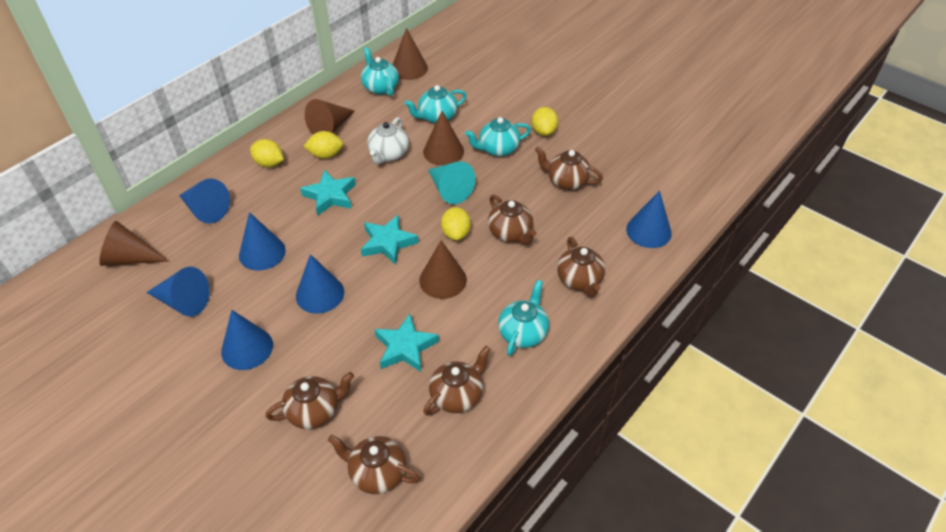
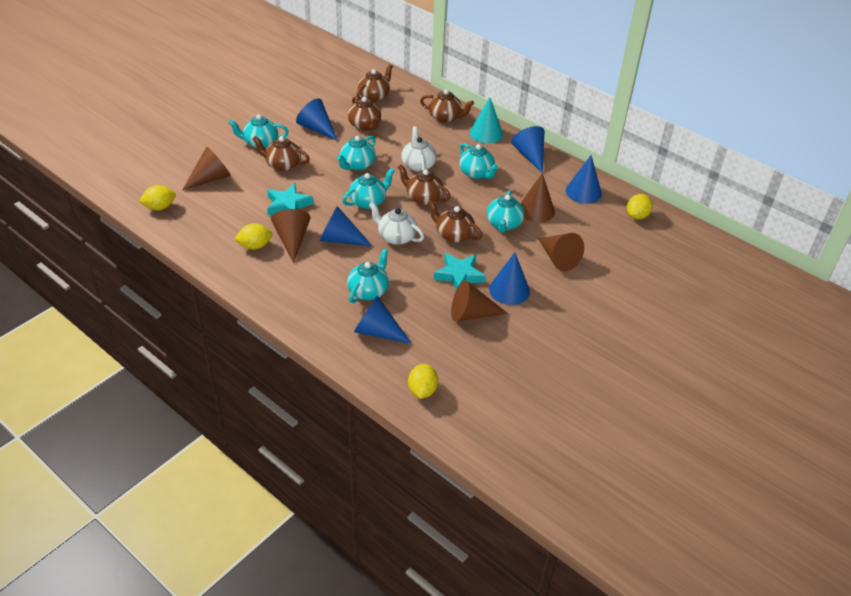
turquoise star: [300,170,356,216] [361,214,419,265] [374,314,439,372] = 3 -> [267,183,313,216] [434,253,486,290] = 2
turquoise teapot: [361,47,399,96] [405,85,467,124] [465,117,531,157] [498,280,549,356] = 4 -> [228,114,289,148] [337,136,376,171] [342,168,395,209] [347,249,389,303] [459,143,498,179] [487,190,524,233] = 6
white teapot: [367,117,409,164] = 1 -> [369,202,424,245] [401,126,437,172] = 2

